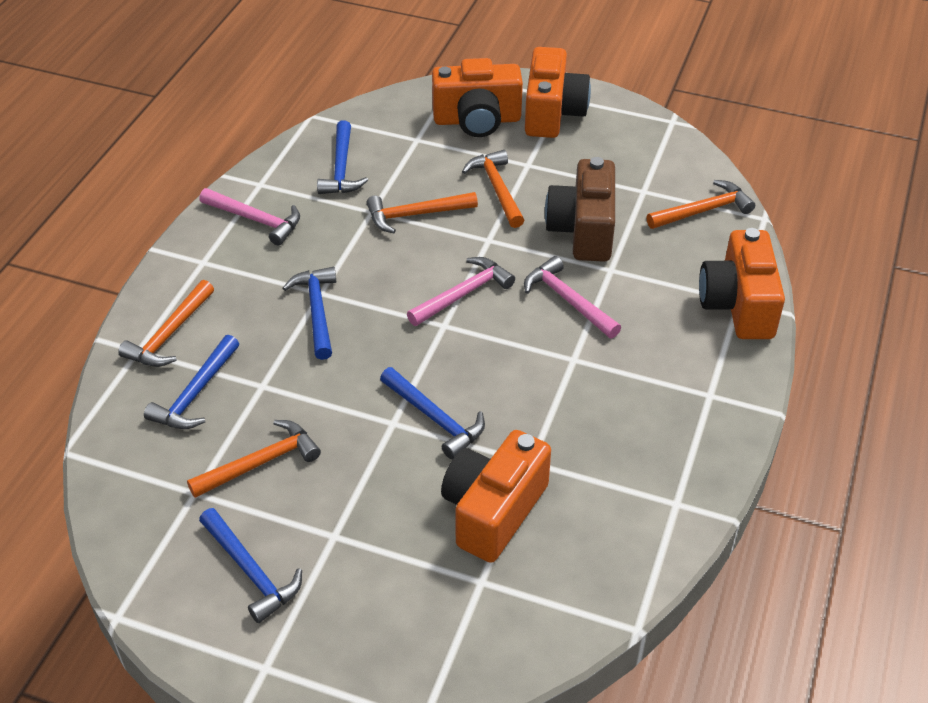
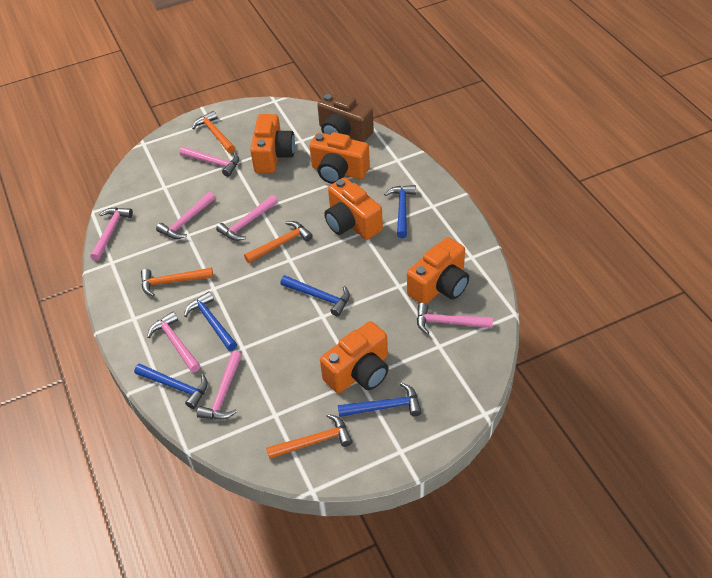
orange camera: [432,58,523,137] [441,430,551,563] [525,47,591,138] [699,228,785,339] = 4 -> [250,114,295,173] [309,132,370,184] [320,321,389,393] [324,177,383,240] [407,237,469,304] = 5
orange hammer: [118,280,214,367] [187,420,321,498] [367,192,478,233] [462,150,524,228] [646,180,755,229] = 5 -> [141,267,213,297] [192,111,235,153] [244,221,313,263] [266,414,353,459] = 4
pink hammer: [199,188,300,246] [407,257,515,326] [524,256,621,339] = 3 -> [90,207,133,261] [147,312,201,373] [156,192,215,239] [179,147,239,177] [197,351,242,420] [216,195,278,241] [417,303,493,335] = 7

